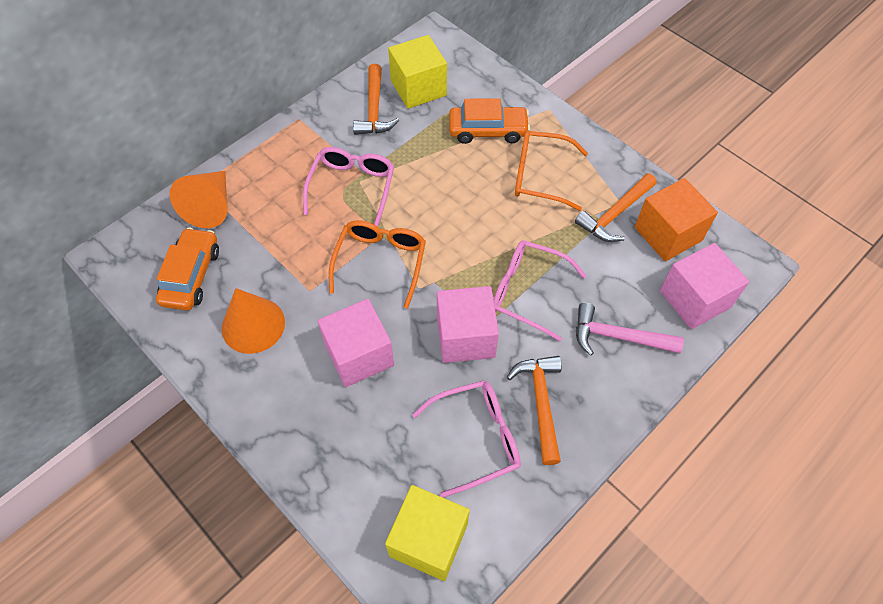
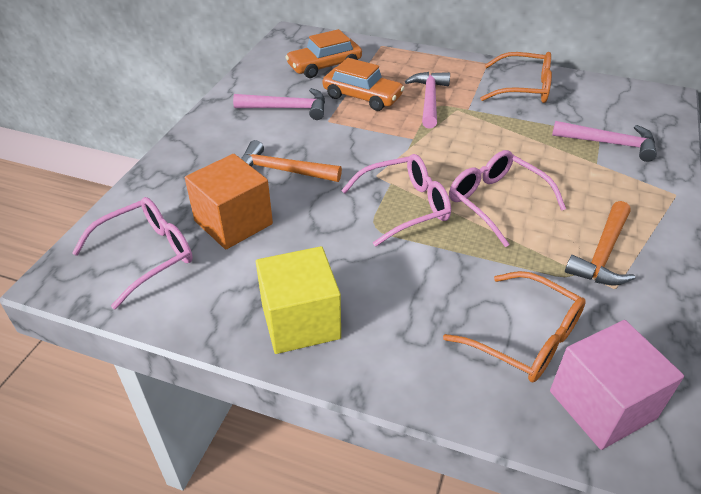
orange cone: [170,171,228,228] [222,288,285,354] = 2 -> none = 0
orange hammer: [353,64,400,135] [507,356,562,465] [575,173,657,242] = 3 -> [241,140,342,182] [565,201,635,285] = 2
pink cube: [318,299,394,387] [437,286,499,363] [660,243,749,329] = 3 -> [550,320,684,450] = 1
pink hammer: [576,303,684,356] = 1 -> [233,88,325,120] [405,72,450,129] [552,121,657,162] = 3
yellow cube: [385,485,470,581] [388,35,447,109] = 2 -> [256,246,341,354] = 1

